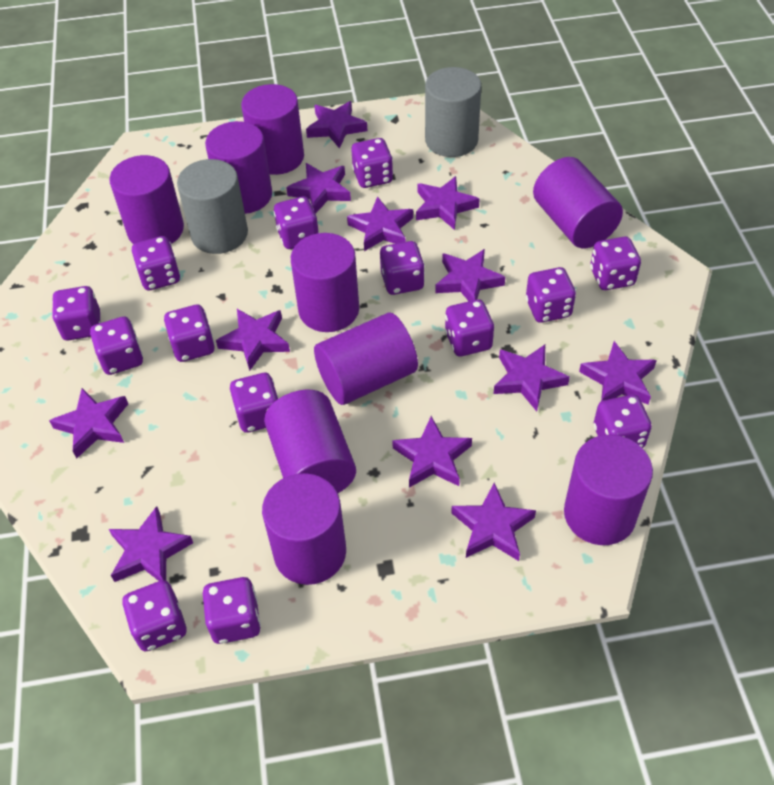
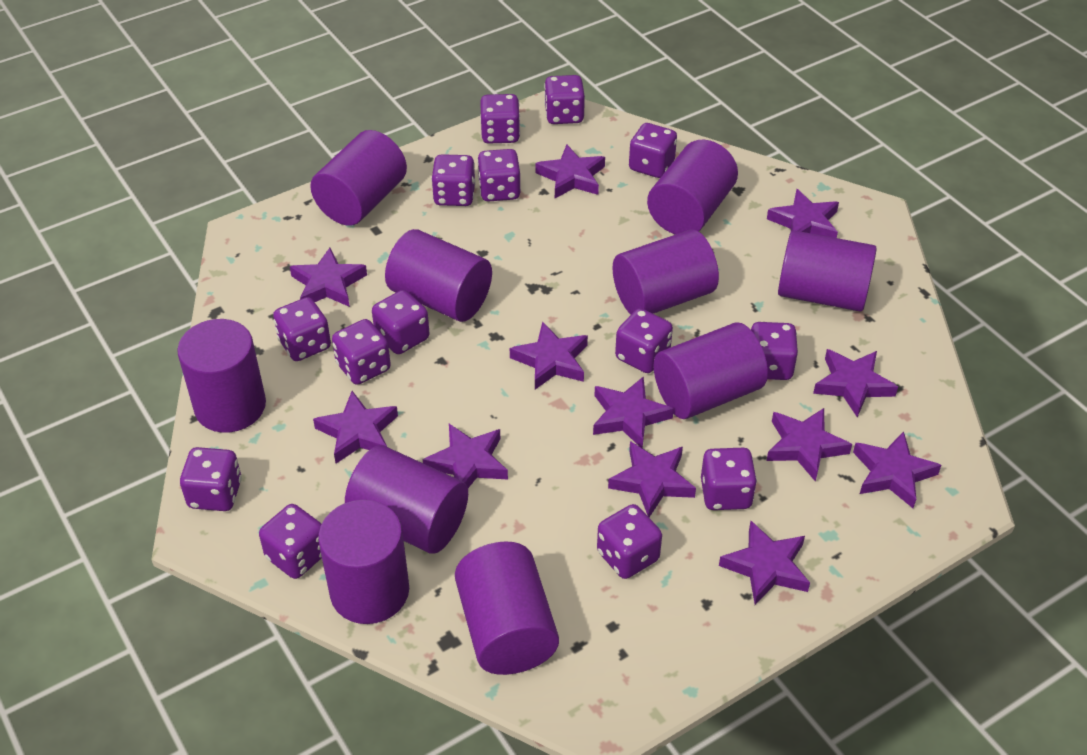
grey cylinder: [177,159,248,254] [425,67,481,157] = 2 -> none = 0
purple cylinder: [109,155,184,244] [205,121,272,214] [241,84,304,175] [262,473,346,585] [264,390,356,493] [291,233,359,332] [314,313,418,405] [533,157,623,248] [564,435,653,545] = 9 -> [177,319,266,433] [310,130,407,226] [318,500,409,624] [345,445,468,554] [385,229,492,322] [455,541,559,675] [613,230,719,314] [647,139,738,235] [654,322,768,419] [778,230,877,312] = 10

